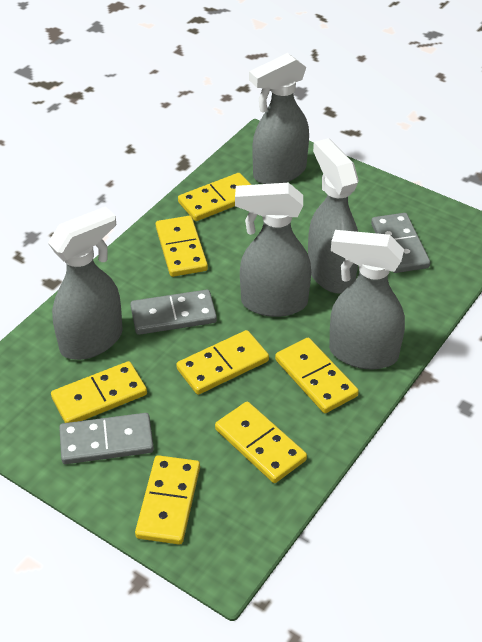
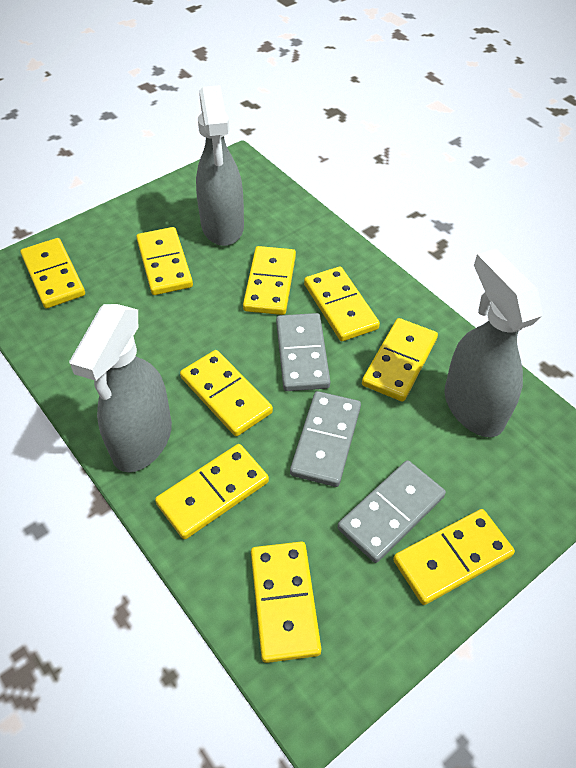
grey spray bottle: [48,206,123,360] [235,183,311,317] [249,53,309,184] [308,138,359,294] [329,230,405,369] = 5 -> [69,304,172,472] [196,85,244,246] [445,249,543,437] = 3
yellow domino: [51,361,147,423] [135,455,200,545] [156,216,208,277] [176,330,269,395] [178,173,251,221] [215,402,307,483] [275,338,359,413] = 7 -> [21,238,85,308] [136,227,193,295] [155,444,269,539] [180,350,273,436] [243,246,296,315] [251,542,321,663] [304,266,380,341] [362,318,438,402] [393,509,515,605] = 9

